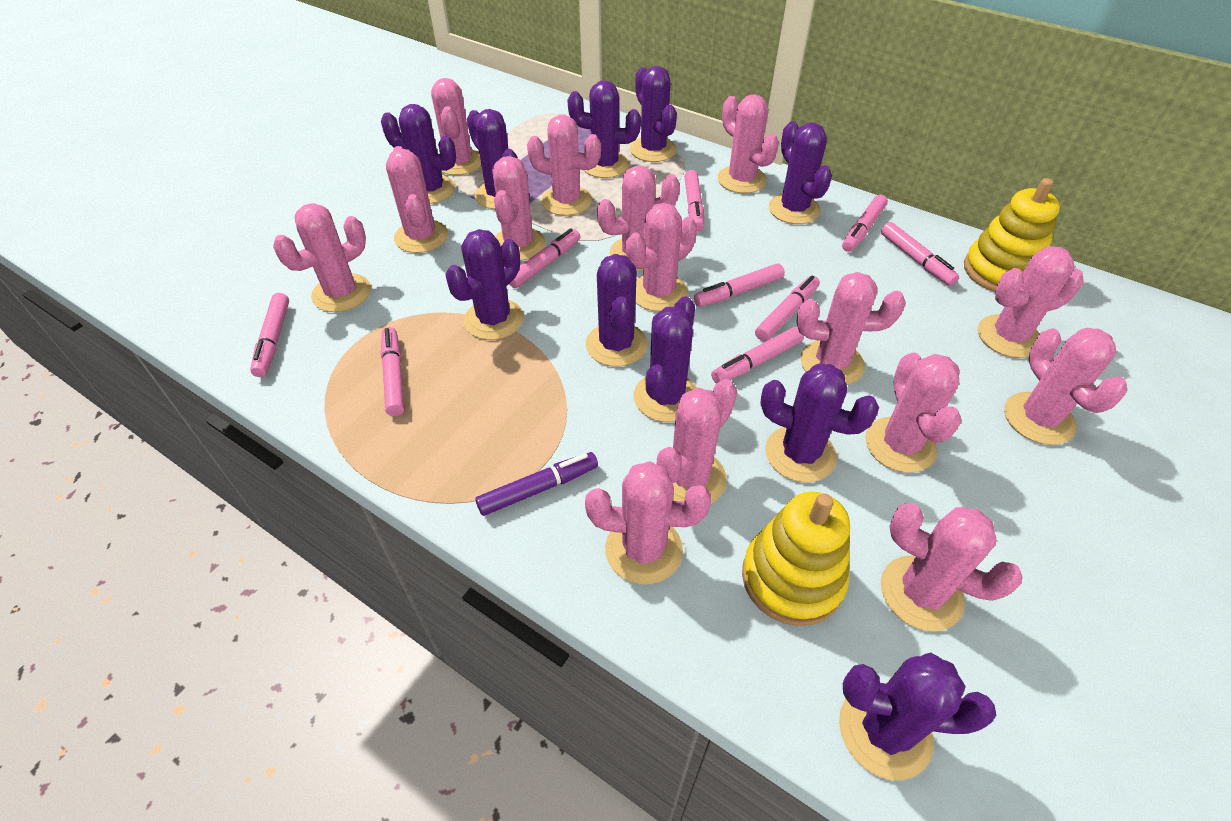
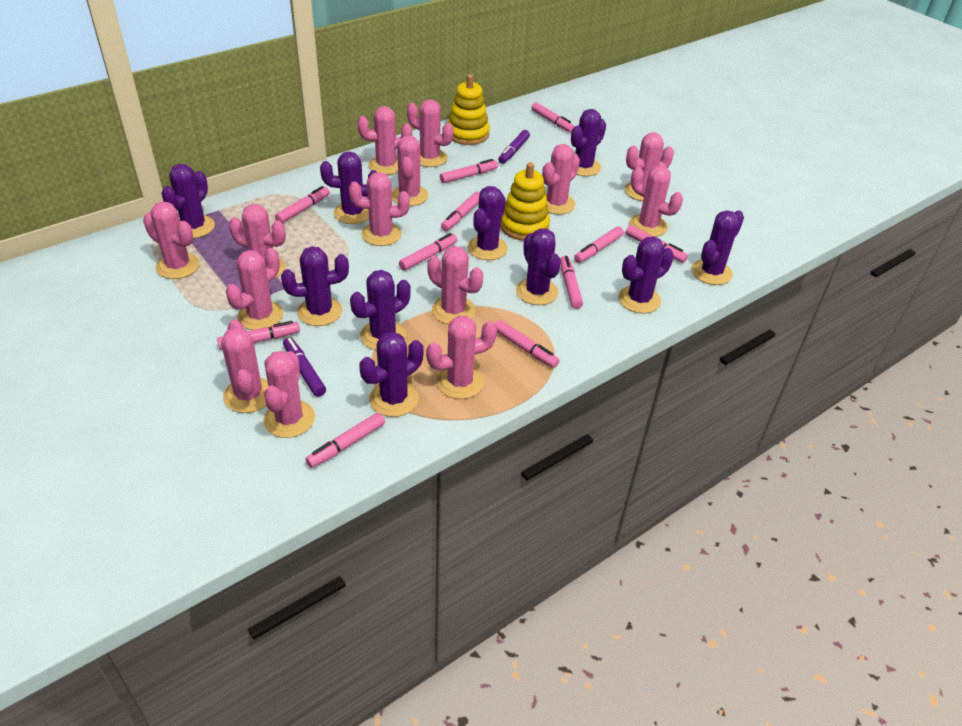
pink cactus: [273,203,371,312] [386,146,448,253] [431,78,481,175] [492,156,546,261] [527,115,601,216] [585,461,711,584] [597,166,680,271] [626,203,697,312] [657,379,737,503] [718,94,779,193] [797,272,906,385] [865,353,961,473] [881,503,1023,631] [978,246,1083,358] [1004,328,1127,445] = 15 -> [143,201,200,279] [221,320,269,413] [226,248,283,330] [229,204,286,278] [263,351,315,438] [349,172,410,246] [357,106,412,175] [392,135,428,206] [407,99,453,167] [426,316,497,399] [427,246,483,324] [542,144,580,215] [624,133,674,201] [629,165,683,237] = 14
pink marker: [250,293,289,377] [381,327,405,416] [509,228,580,288] [684,170,704,231] [694,264,785,307] [711,327,804,384] [755,275,820,341] [842,195,888,252] [881,222,959,286] = 9 -> [217,321,300,350] [275,186,330,223] [305,412,385,468] [399,233,457,271] [440,159,498,183] [441,192,480,231] [495,320,559,368] [531,102,575,133] [560,256,583,309] [574,226,624,263] [626,225,688,263] = 11
purple marker: [475,452,598,516] = 1 -> [283,337,326,397] [498,130,530,164] = 2

